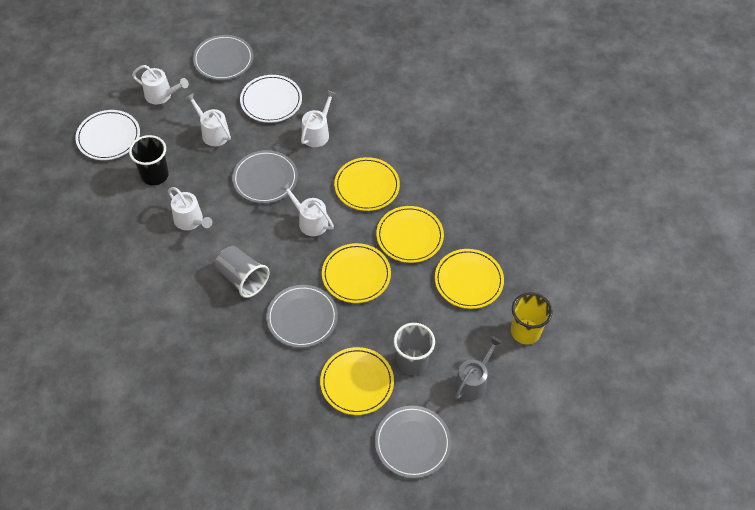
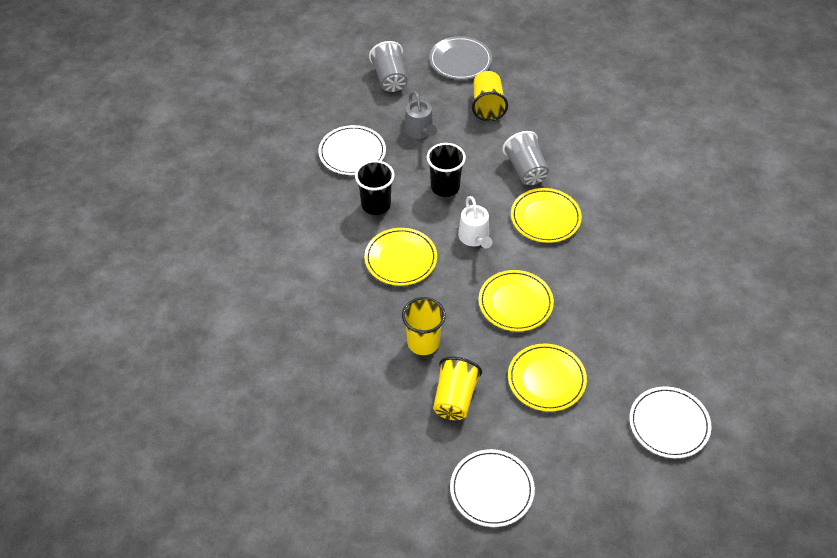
black cup: [129,135,169,185] = 1 -> [355,160,395,215] [427,143,466,197] = 2
grey plate: [193,35,253,80] [232,150,298,204] [266,285,338,348] [375,406,451,478] = 4 -> [429,36,492,80] = 1
white plate: [75,110,140,160] [240,75,302,123] = 2 -> [319,125,386,175] [450,449,535,527] [629,387,711,458] = 3
white watering can: [132,65,189,105] [168,187,212,230] [185,93,231,146] [280,182,334,236] [301,90,336,147] = 5 -> [458,196,493,248] = 1
yellow cup: [511,292,552,345] = 1 -> [402,297,446,355] [433,357,482,420] [472,71,508,121] = 3
yellow plate: [320,347,394,415] [322,243,391,303] [334,157,400,211] [376,206,444,263] [435,249,504,309] = 5 -> [365,228,437,286] [479,270,554,332] [508,344,587,412] [511,188,582,243] = 4

